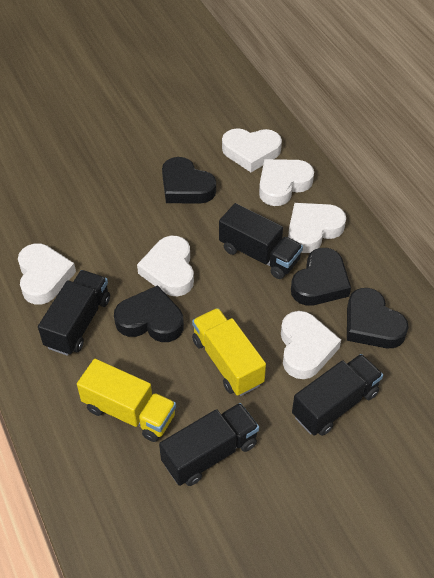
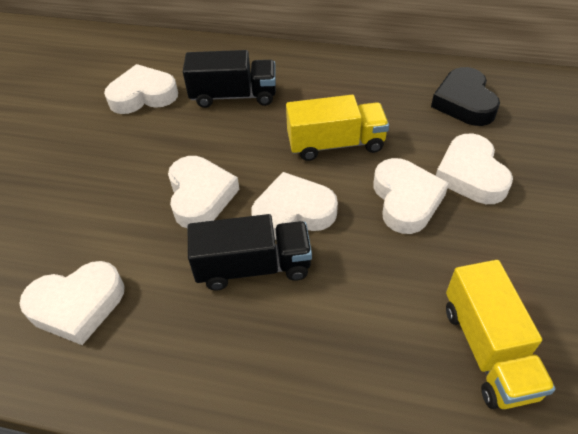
black heart: [114,285,184,342] [162,157,216,204] [291,248,351,306] [347,288,409,348] = 4 -> [431,67,500,126] = 1
black truck: [38,270,110,356] [159,403,259,486] [219,203,303,279] [292,354,383,436] = 4 -> [183,50,276,108] [188,214,312,290] = 2

